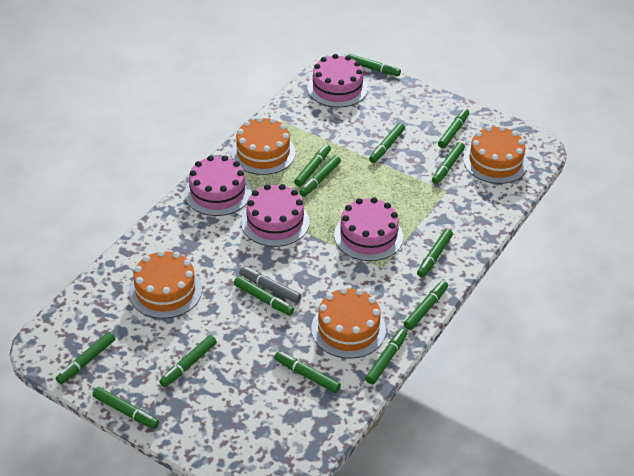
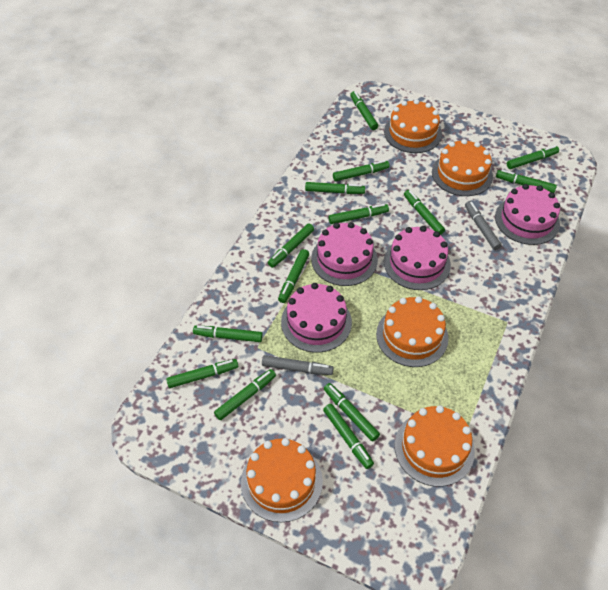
grey marker: [239,267,301,303] = 1 -> [262,355,334,375] [465,201,502,250] = 2
orange cake: [129,250,202,319] [231,117,296,175] [311,287,386,359] [463,126,528,184] = 4 -> [241,438,323,522] [376,296,448,367] [384,99,442,153] [395,405,475,487] [432,139,493,196] = 5

